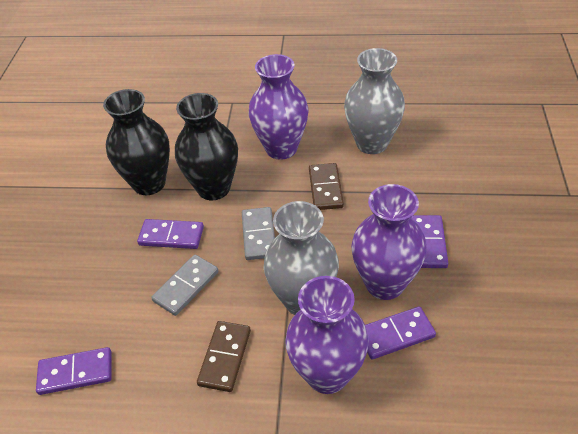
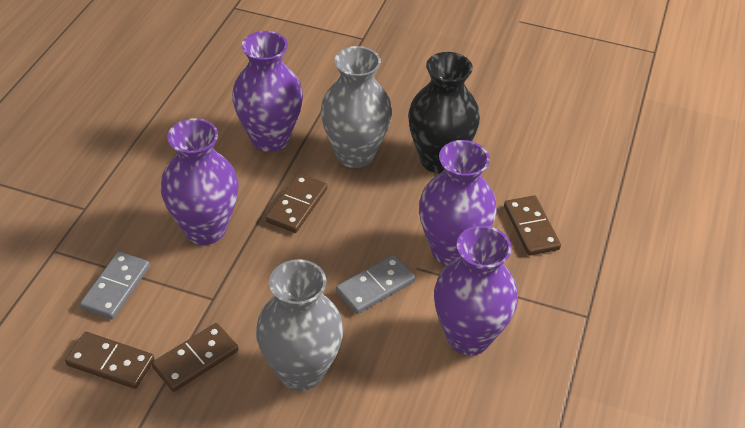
black vase: [103,89,170,195] [175,93,238,200] = 2 -> [408,52,480,173] = 1
brown domino: [197,321,251,392] [309,163,344,210] = 2 -> [65,332,154,389] [152,323,239,392] [266,174,327,233] [504,196,561,256] = 4
purple domino: [36,347,111,395] [137,219,204,249] [365,306,436,360] [411,215,448,268] = 4 -> none = 0
purple vase: [249,54,308,160] [285,276,369,394] [351,184,427,300] = 3 -> [161,118,238,245] [232,31,303,152] [419,140,497,265] [434,226,518,355] = 4

